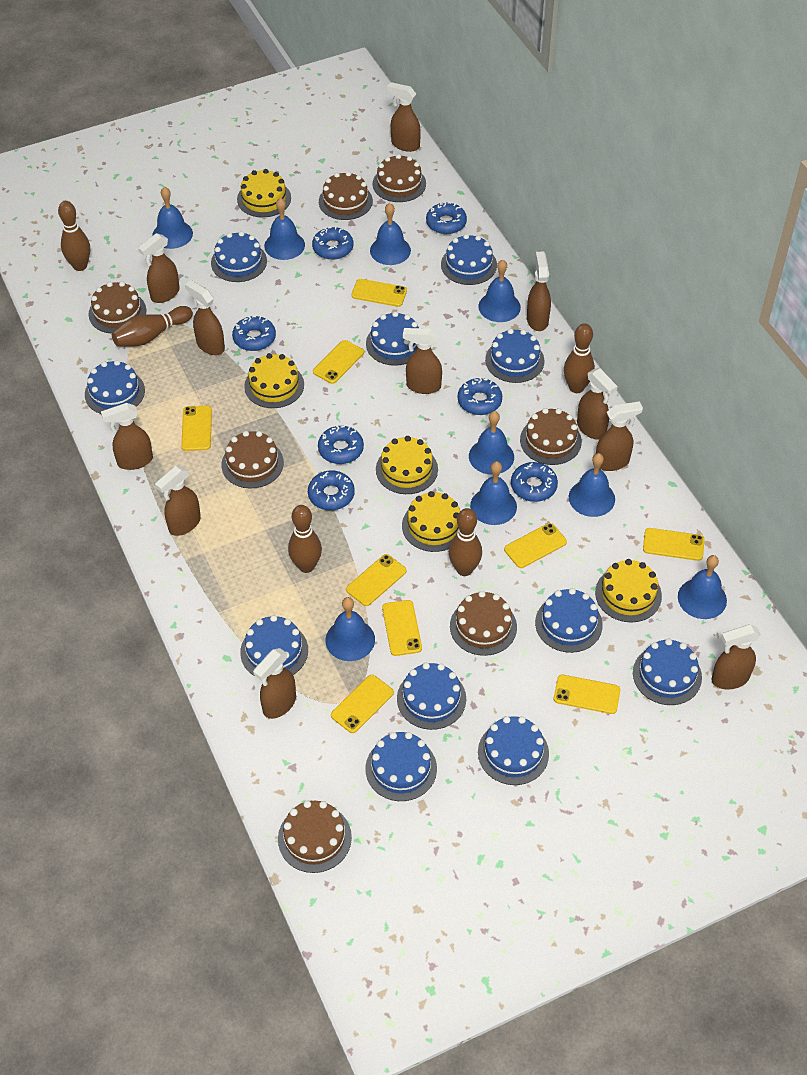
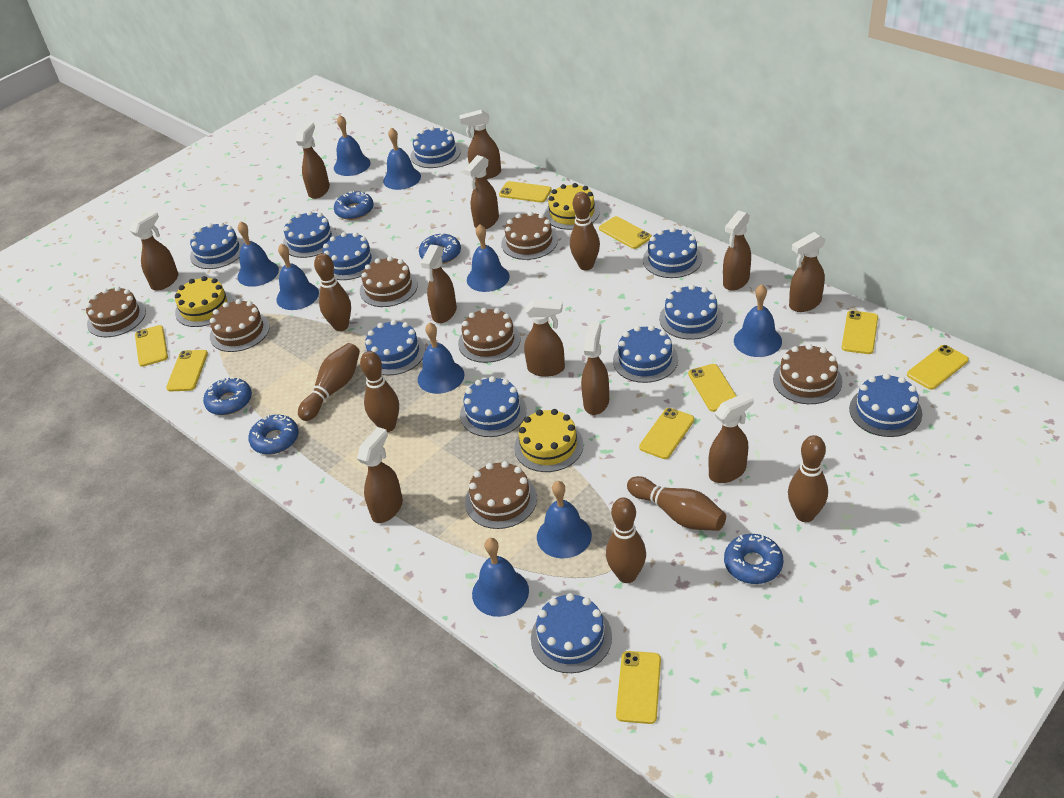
blue donut: [232,316,276,351] [308,471,355,510] [312,227,353,260] [318,426,364,464] [426,202,467,234] [458,378,502,415] [511,462,558,502] = 7 -> [203,377,252,415] [248,415,299,455] [334,190,374,220] [419,233,461,264] [724,534,783,584] = 5
brown bowling pin: [58,201,90,271] [112,306,193,346] [288,505,322,573] [449,508,482,576] [564,323,595,393] = 5 -> [298,343,360,421] [314,253,351,331] [360,351,399,432] [570,192,600,270] [606,497,646,583] [627,476,726,531] [788,435,828,522] = 7
yellow cake: [237,169,291,218] [244,353,304,408] [376,436,438,494] [402,491,460,552] [595,559,662,622] = 5 -> [175,276,233,327] [514,409,584,472] [545,183,600,230] = 3

